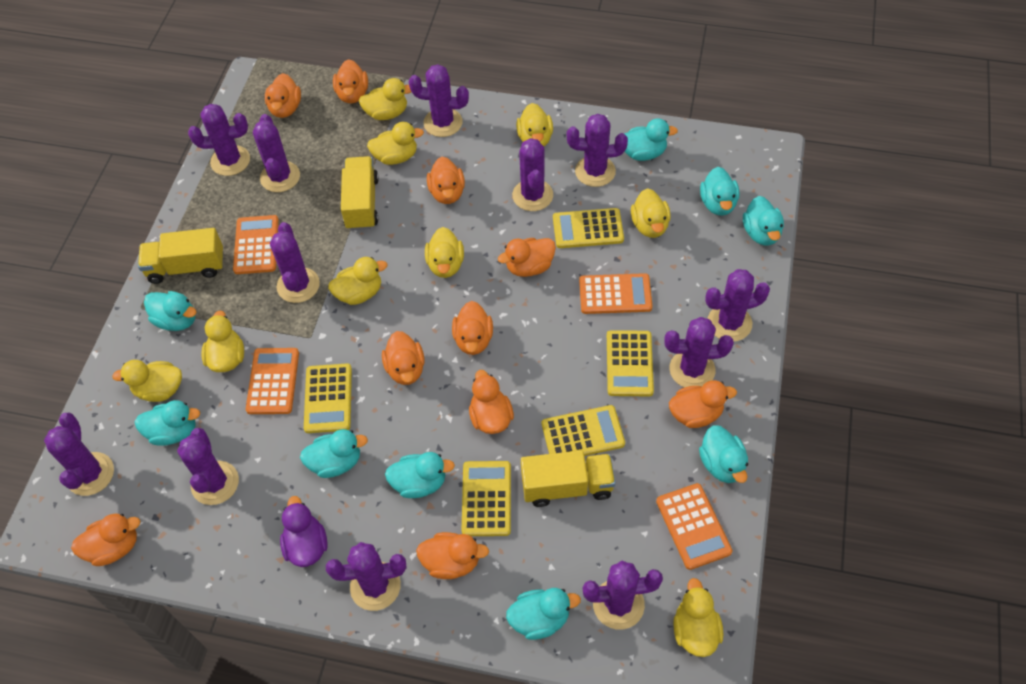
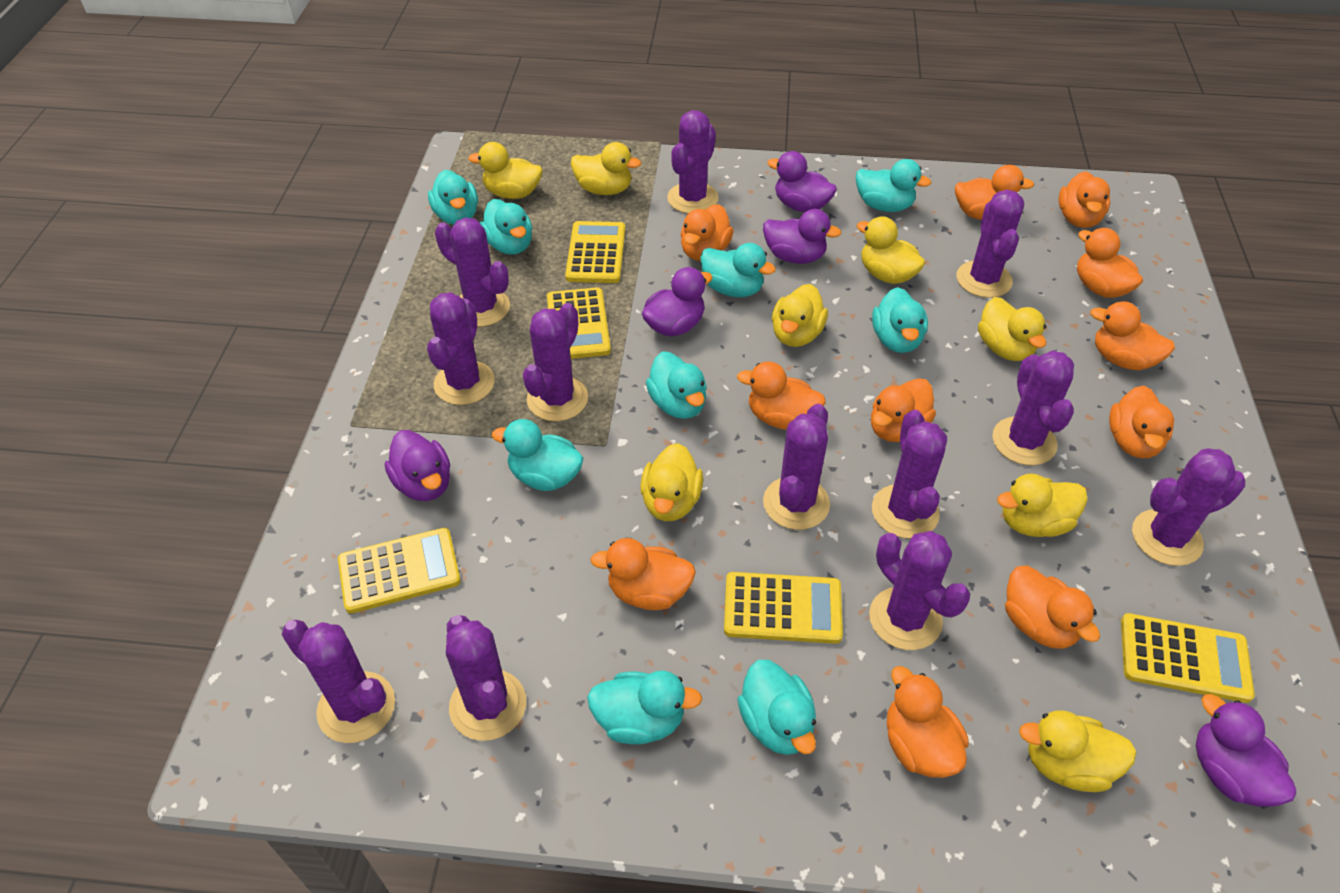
orange calculator: [233,215,279,274] [246,348,299,414] [579,273,652,314] [656,483,733,570] = 4 -> none = 0
orange duck: [71,514,140,566] [265,73,301,118] [333,59,368,103] [382,331,425,385] [416,532,489,579] [427,157,465,204] [452,301,493,355] [469,370,514,434] [498,238,556,277] [669,380,737,428] = 10 -> [590,538,696,610] [680,204,734,261] [737,362,826,430] [871,378,936,442] [887,666,969,778] [955,165,1034,220] [1005,565,1100,649] [1059,171,1110,228] [1077,228,1143,298] [1090,301,1175,370] [1109,385,1174,458] = 11
purple duck: [280,496,328,567] = 1 -> [385,430,450,501] [642,267,713,337] [763,209,841,264] [767,151,837,212] [1196,694,1296,807] = 5
yellow duck: [112,360,182,402] [201,311,244,372] [328,257,387,305] [359,78,411,120] [367,122,424,165] [425,227,464,278] [516,103,553,146] [631,188,671,238] [673,578,723,657] = 9 -> [468,142,542,199] [571,142,641,195] [640,443,703,521] [772,284,828,347] [857,216,925,284] [978,297,1046,361] [997,473,1088,537] [1019,710,1136,792] = 8
yellow truck: [138,228,223,284] [341,156,379,230] [521,450,616,507] = 3 -> none = 0

